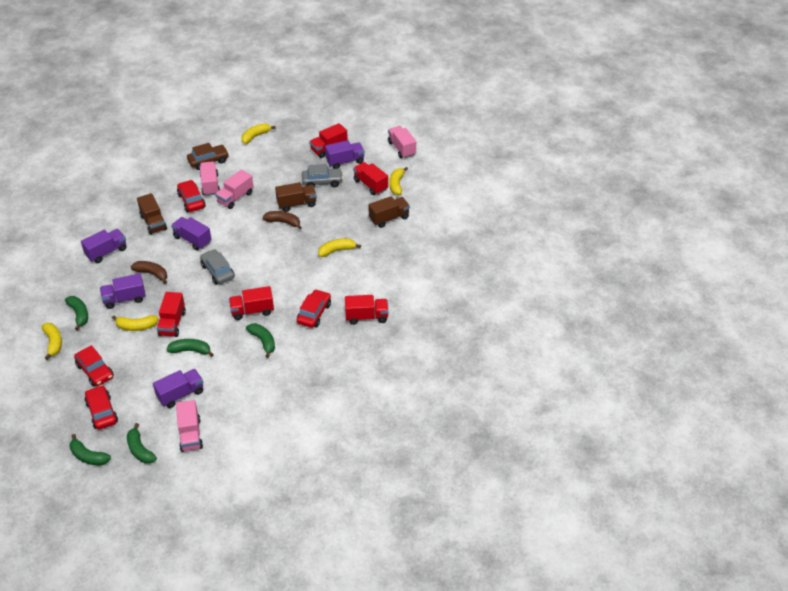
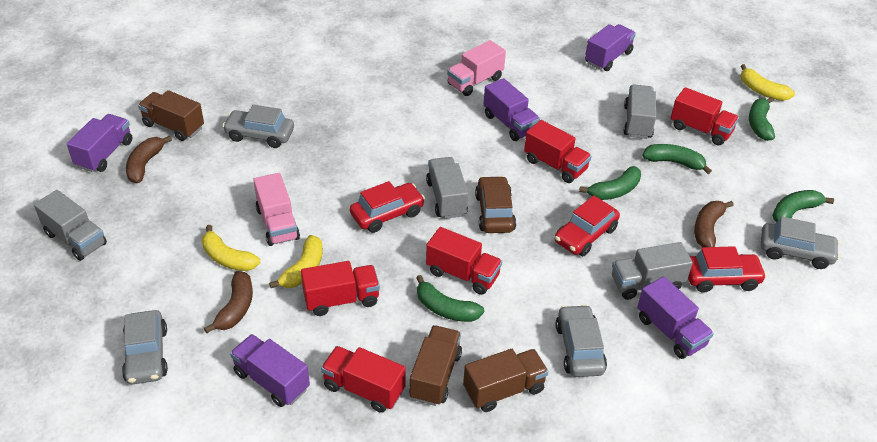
brown banana: [131,261,167,284] [262,211,302,230] = 2 -> [126,136,172,183] [204,271,253,333] [694,201,734,247] = 3
grey car: [200,249,235,285] [302,164,343,187] = 2 -> [122,310,168,384] [223,104,294,148] [555,304,607,377] [761,216,840,269] = 4
grey truck: none = 0 -> [34,190,107,261] [426,157,468,219] [612,242,693,300] [624,84,656,139] = 4
pink truck: [176,400,203,452] [200,161,220,196] [215,170,253,209] [388,126,416,158] = 4 -> [253,173,300,246] [447,40,506,96] = 2
red car: [74,345,114,387] [85,385,118,430] [177,180,206,212] [297,289,331,328] = 4 -> [350,181,425,233] [554,195,620,256] [688,246,767,293] = 3
yellow banana: [42,323,62,360] [112,315,159,331] [241,123,276,144] [318,239,361,257] [389,167,408,195] = 5 -> [202,225,260,271] [269,235,322,288] [740,64,795,101] = 3

